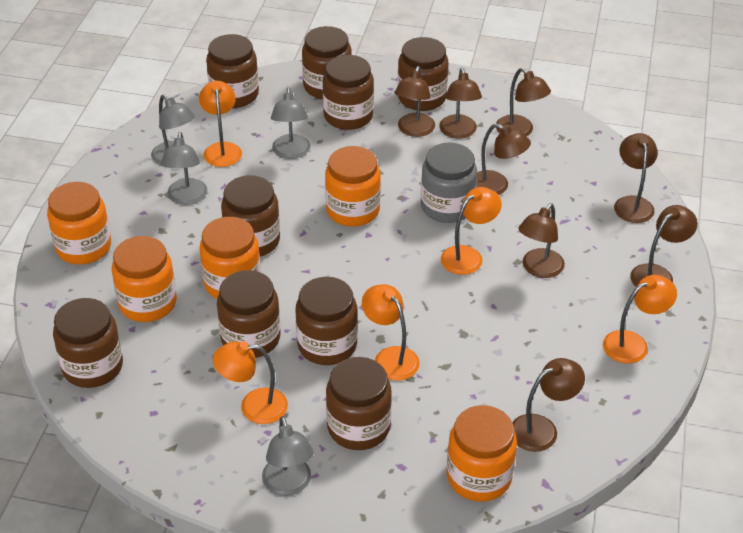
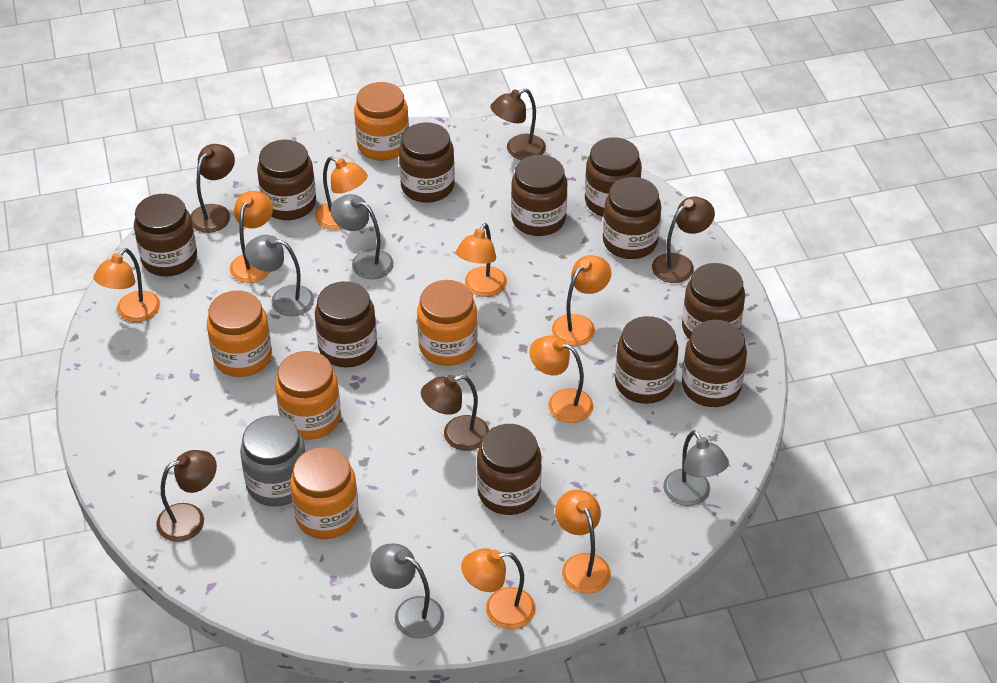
brown jar: [53,298,123,388] [206,34,259,108] [217,270,281,358] [221,175,280,257] [295,277,358,365] [302,26,352,99] [323,55,374,130] [326,357,392,450] [398,37,449,111] = 9 -> [134,194,197,276] [257,139,316,220] [315,281,377,368] [399,122,455,203] [477,424,542,515] [511,155,568,236] [585,137,642,217] [603,177,661,259] [615,316,678,404] [682,263,745,339] [682,320,747,407] = 11
brown lamp: [394,66,435,137] [439,68,482,138] [476,123,531,195] [496,68,551,136] [513,358,585,452] [518,203,565,278] [614,133,658,223] [630,205,698,287] = 8 -> [156,450,217,542] [190,144,235,233] [421,375,489,451] [490,88,546,160] [652,196,715,283] = 5
orange lamp: [199,81,242,167] [213,341,288,424] [362,284,420,381] [441,187,502,275] [603,275,677,364] = 5 -> [93,248,160,322] [230,191,273,283] [315,156,368,230] [456,223,507,297] [461,548,535,629] [529,336,593,423] [552,255,611,346] [555,490,611,594] = 8

